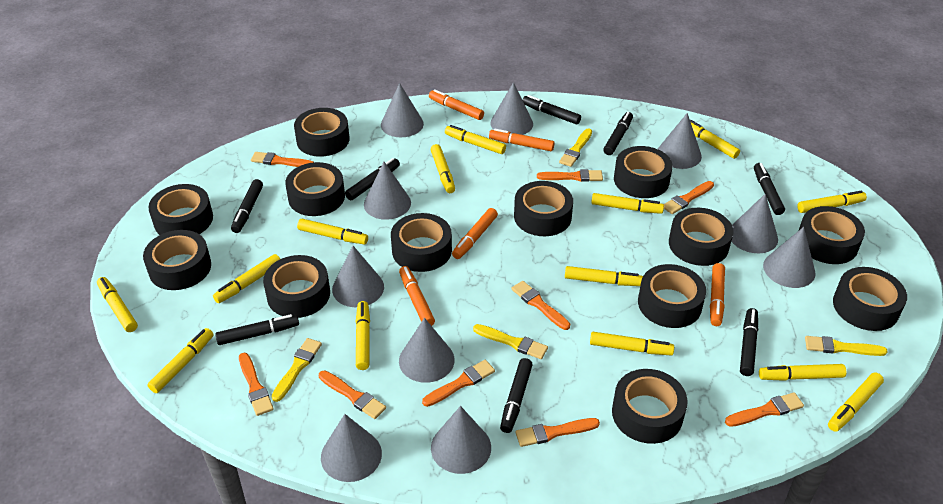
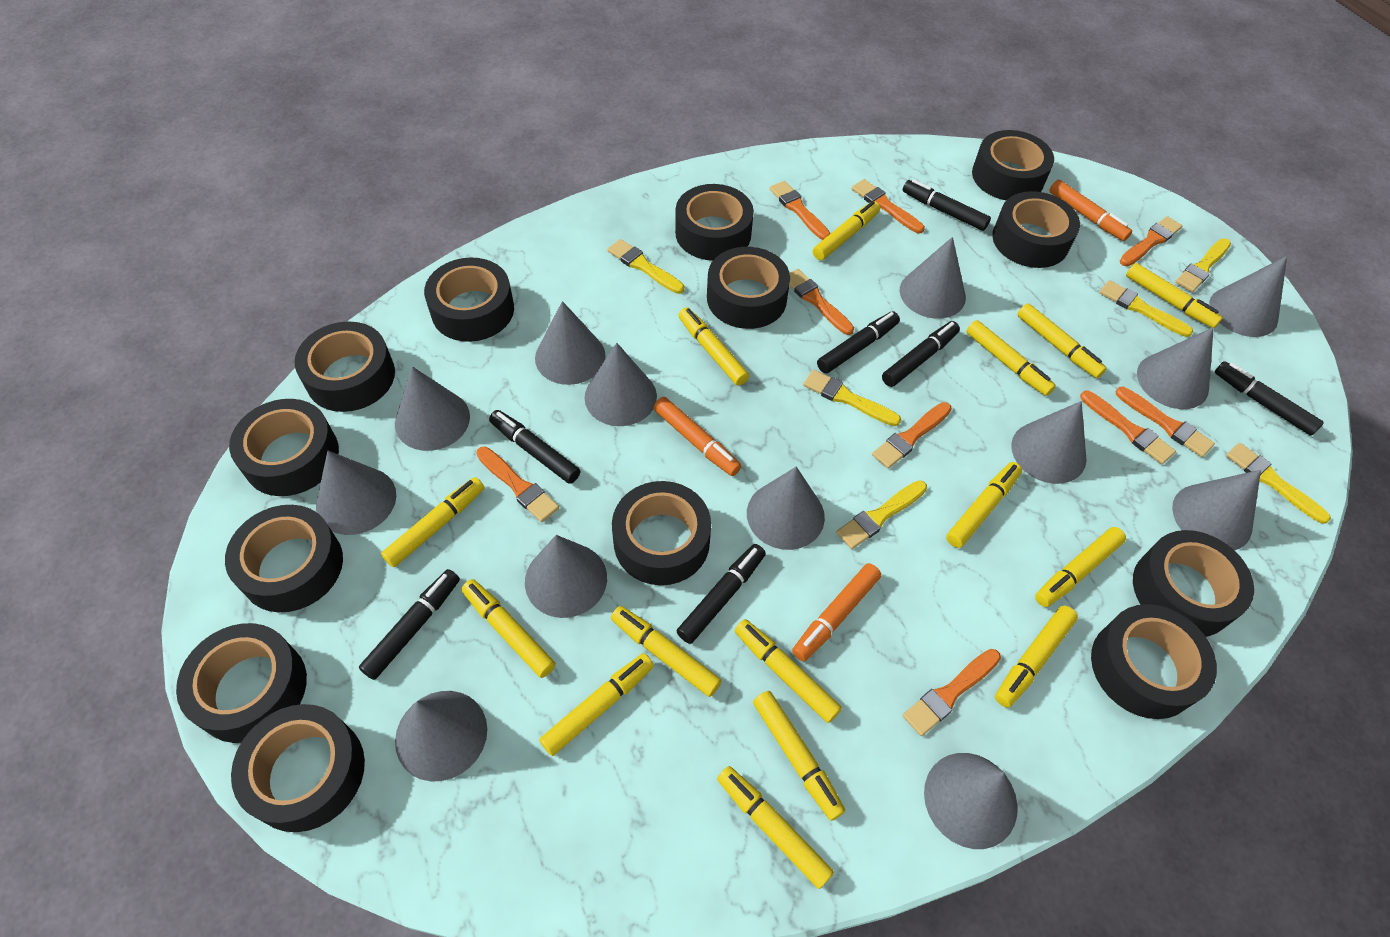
black marker: [215,314,299,345] [231,179,263,233] [345,158,400,200] [500,358,533,433] [522,95,581,124] [603,112,633,155] [740,308,758,376] [754,163,785,215] = 8 -> [359,569,460,680] [489,410,580,484] [677,544,766,644] [817,311,900,373] [882,321,960,387] [903,179,991,231] [1215,361,1324,436] = 7
grey cone: [321,414,382,482] [332,246,384,307] [364,162,411,220] [381,83,424,137] [399,318,455,383] [431,406,491,474] [490,82,533,135] [658,113,702,169] [731,194,778,253] [763,227,816,288] = 10 -> [316,451,396,535] [395,366,470,451] [395,691,487,781] [525,535,607,618] [535,301,606,385] [584,343,657,426] [747,467,825,550] [900,237,966,319] [924,753,1018,849] [1011,401,1087,484] [1137,327,1214,409] [1172,470,1261,550] [1209,256,1287,337] = 13
orange marker: [399,266,435,326] [429,89,484,120] [452,208,498,259] [489,129,555,151] [710,263,725,326] = 5 -> [653,397,741,476] [792,563,881,662] [1049,180,1132,241] = 3
yellow brush: [271,338,322,402] [473,324,548,359] [559,129,592,167] [805,336,888,356] = 4 -> [607,239,684,294] [803,370,901,426] [836,480,927,549] [1099,280,1193,337] [1175,238,1231,292] [1226,443,1331,524] = 6
yellow marker: [97,277,138,332] [147,328,214,393] [213,254,280,303] [297,219,368,245] [356,301,370,370] [431,144,455,193] [445,125,506,154] [565,266,643,286] [590,332,674,355] [591,193,664,214] [690,120,740,159] [759,364,846,381] [797,191,867,213] [828,372,884,432] = 14 -> [381,477,484,567] [462,579,556,678] [539,653,654,756] [611,606,721,697] [678,307,749,386] [717,766,834,889] [734,619,842,723] [753,691,845,821] [813,201,880,260] [946,462,1022,548] [966,320,1056,396] [995,606,1078,708] [1017,303,1107,378] [1035,527,1126,607] [1126,263,1223,328] = 15

